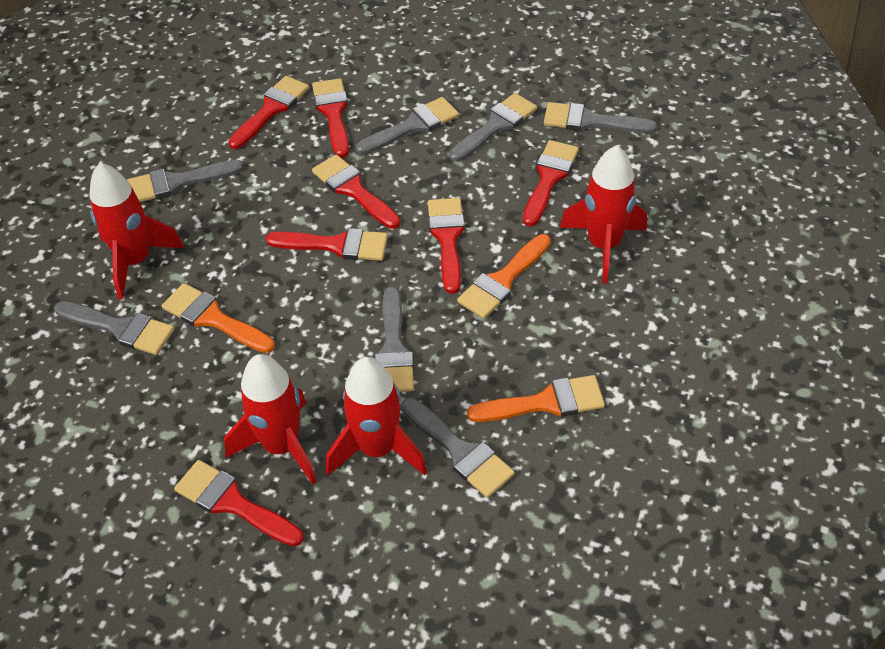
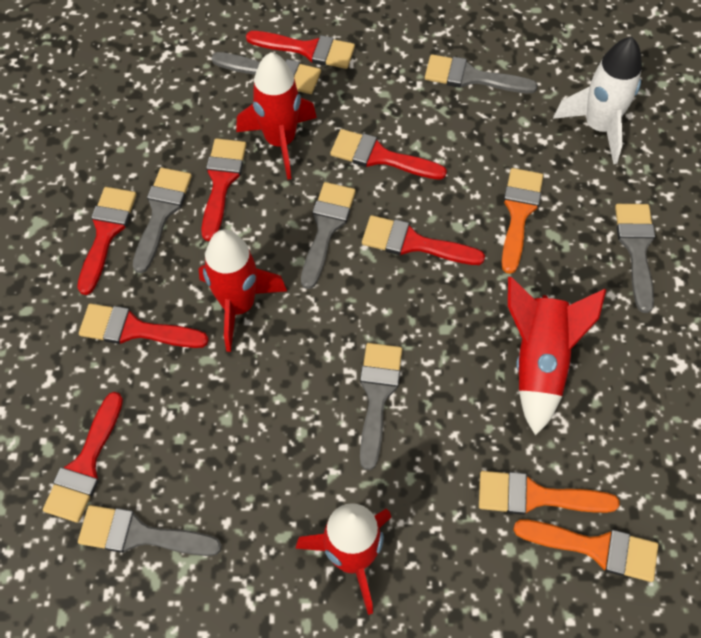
white rocket: none = 0 -> [553,37,642,164] = 1

